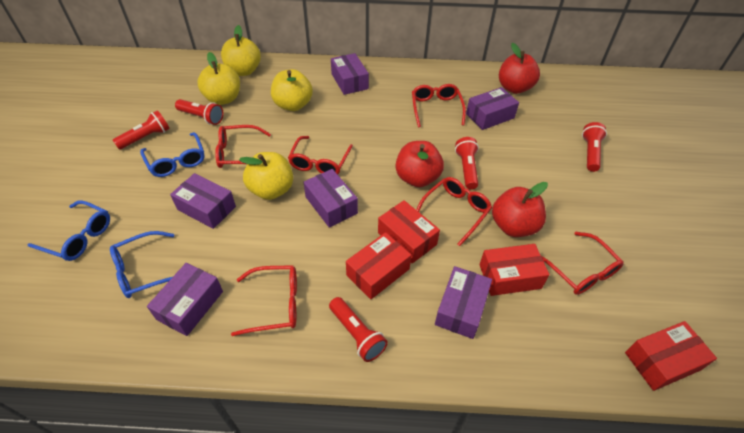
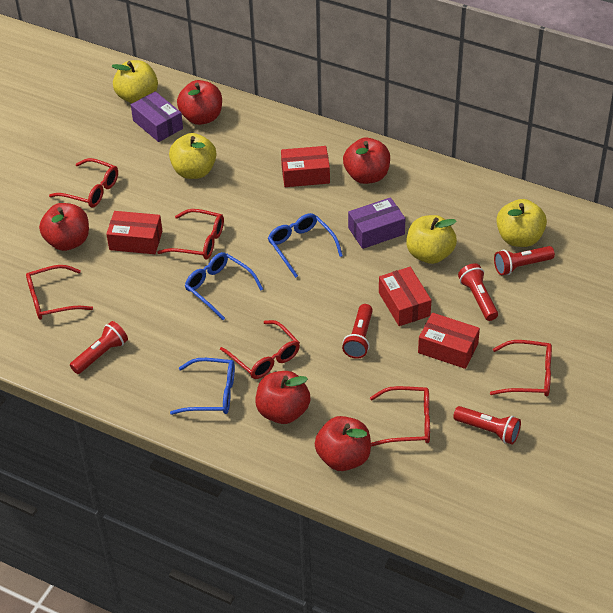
purple box: [147,263,223,336] [170,173,236,229] [304,169,358,228] [331,53,369,95] [435,266,492,339] [466,87,519,130] = 6 -> [131,91,183,142] [348,197,406,249] = 2
red apple: [396,141,444,187] [492,182,548,237] [499,43,540,94] = 3 -> [39,203,89,251] [177,80,222,125] [256,371,310,424] [315,416,371,471] [343,138,390,184] = 5

